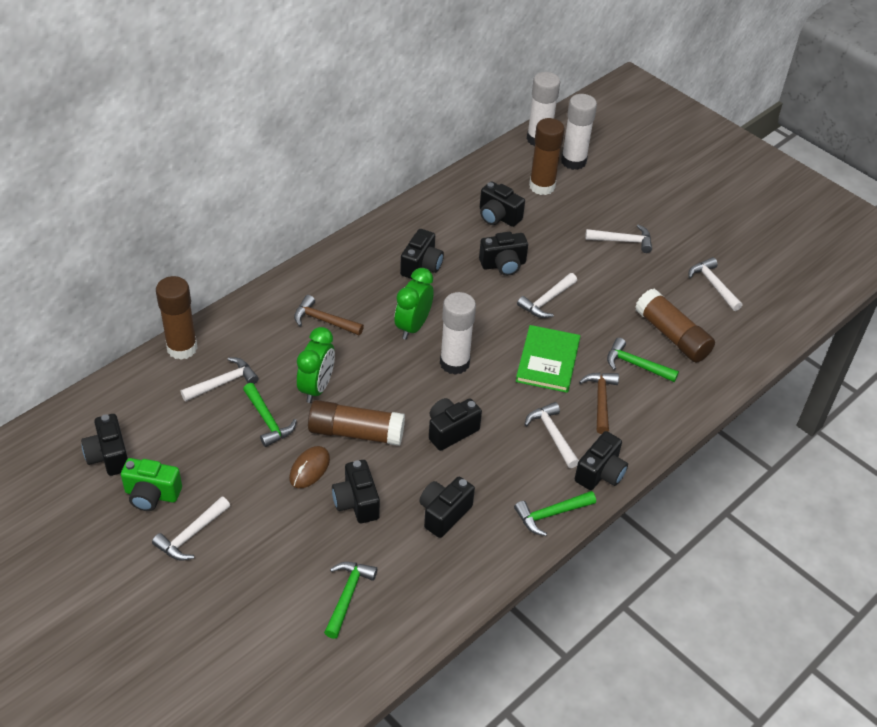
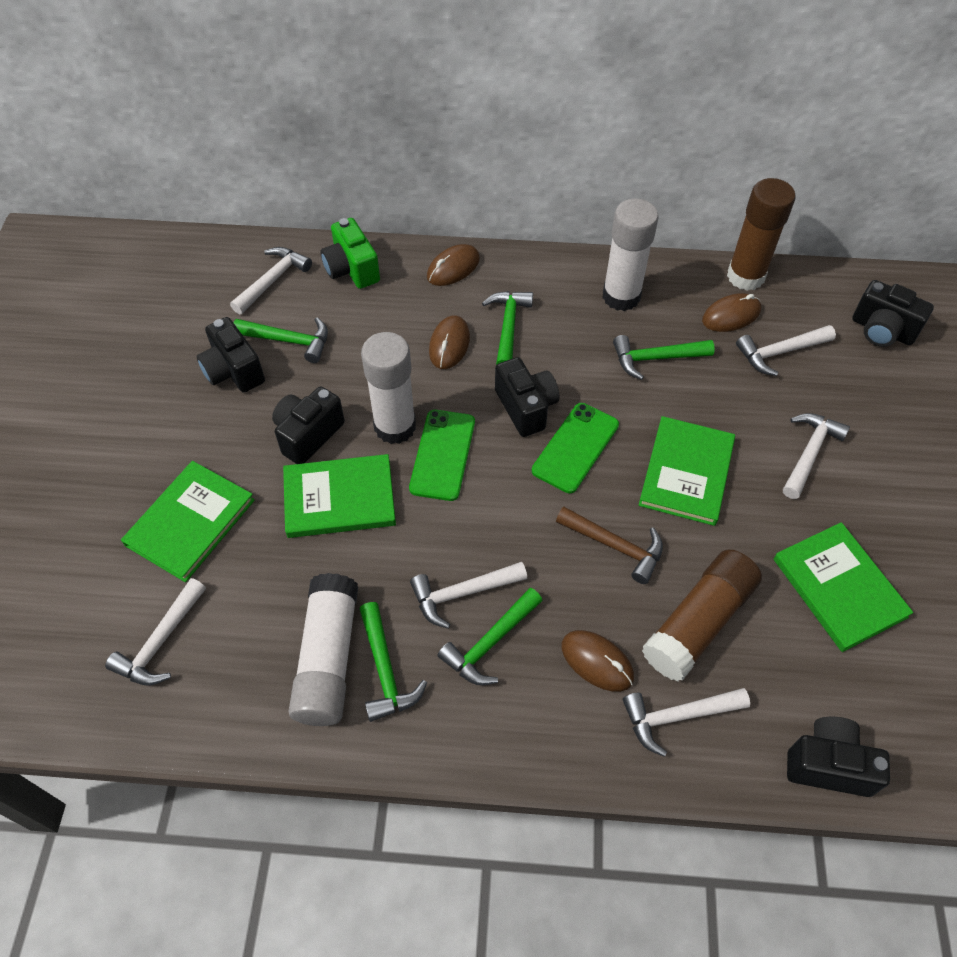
black camera: [81,414,128,476] [332,460,380,523] [400,229,444,279] [419,477,475,538] [429,398,482,451] [479,232,528,276] [480,181,525,227] [575,431,628,490] = 8 -> [196,317,265,393] [272,386,345,464] [495,357,560,437] [787,717,890,797] [852,280,934,347] = 5
brown glue stick: [156,276,198,360] [308,400,405,446] [529,118,565,195] [635,288,715,362] = 4 -> [642,549,762,681] [727,178,795,291] = 2
brown hammer: [294,295,364,335] [579,373,619,434] = 2 -> [556,507,663,584] = 1
brown mouse: [289,446,330,488] = 1 -> [427,244,480,286] [429,315,470,369] [562,630,634,692] [702,293,761,332] = 4
green book: [516,325,580,393] = 1 -> [121,461,255,582] [283,454,396,538] [639,416,735,526] [774,522,913,652] = 4
green clock: [297,327,335,403] [394,268,434,340] = 2 -> none = 0
green hammer: [243,383,297,447] [324,562,377,639] [514,491,596,536] [607,338,679,382] = 4 -> [233,317,328,363] [360,602,427,722] [437,588,543,685] [482,291,533,365] [613,335,715,380] = 5
green phone: none = 0 -> [409,410,475,501] [532,403,619,493] = 2

